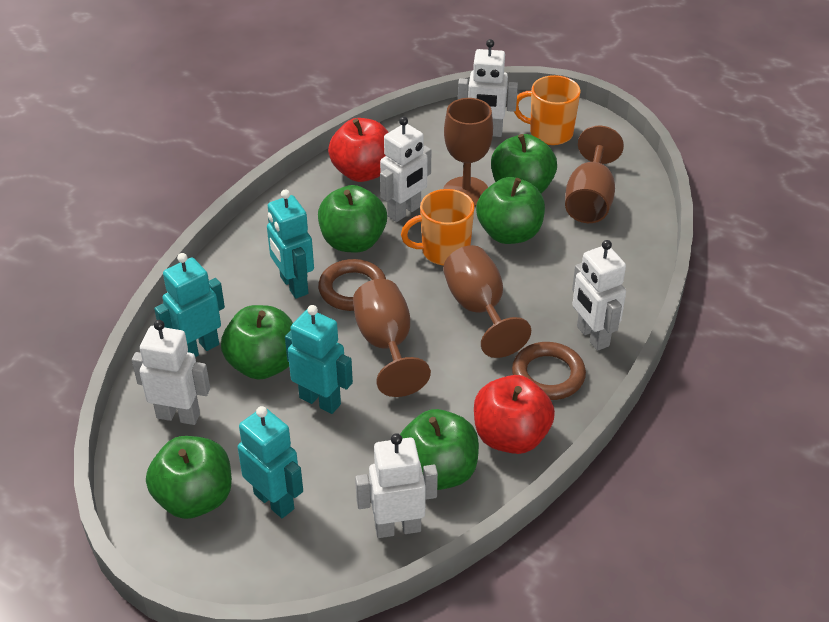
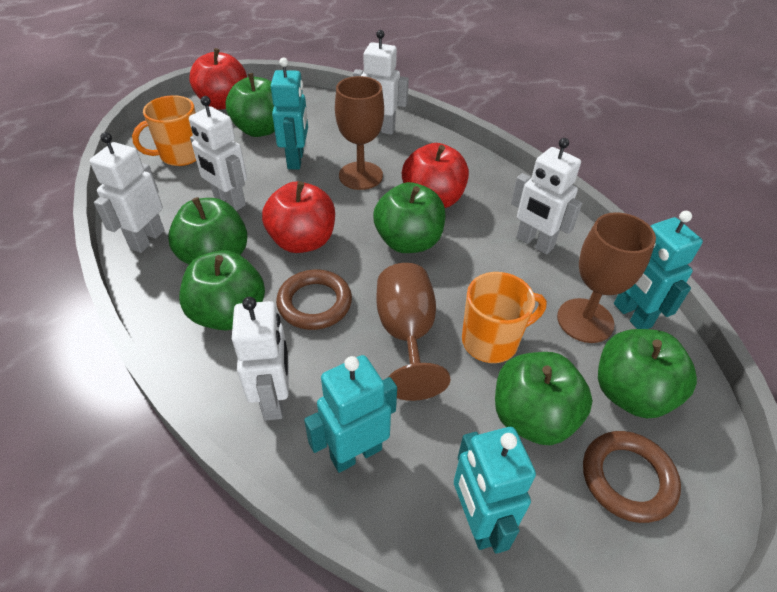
brown goblet: [353,279,431,397] [443,98,493,207] [443,245,531,358] [565,125,624,223] = 4 -> [335,76,384,190] [376,263,451,401] [557,212,656,343] = 3
red apple: [328,118,389,182] [474,375,555,454] = 2 -> [189,48,247,110] [262,181,335,253] [402,143,469,208] = 3

